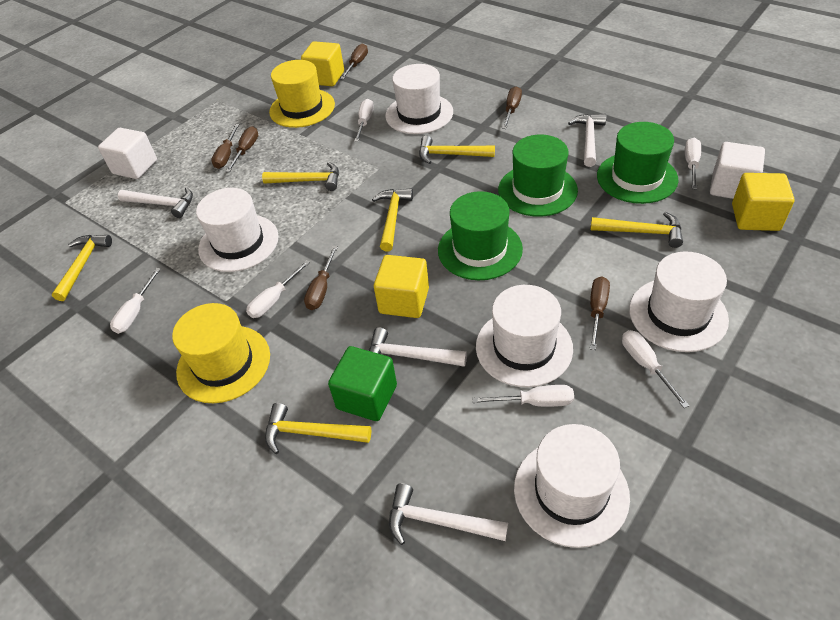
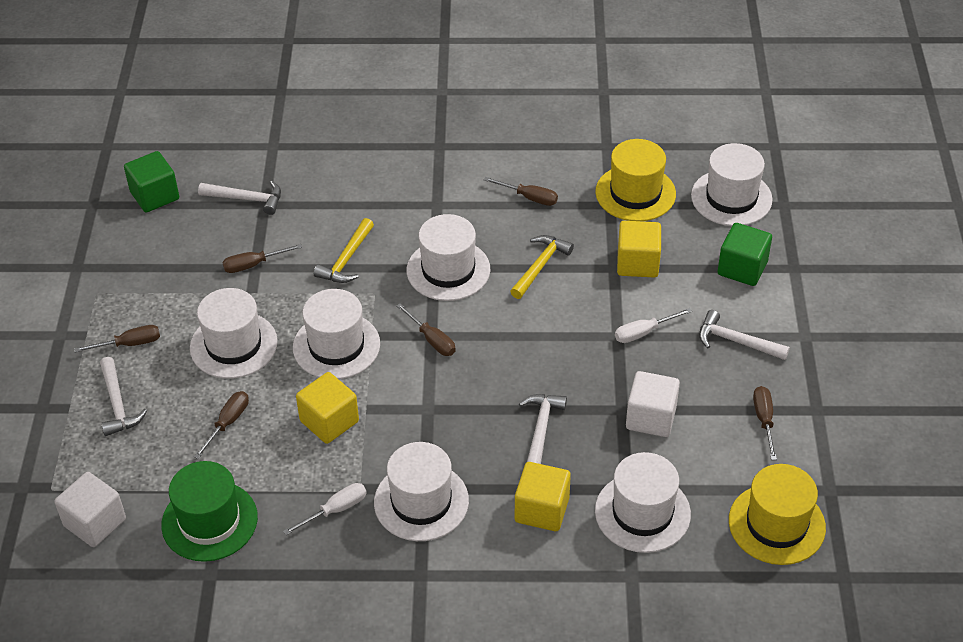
green cube: [328,346,397,421] = 1 -> [124,151,179,213] [718,223,772,286] = 2
green hat: [438,191,523,280] [498,135,578,217] [597,122,679,204] = 3 -> [161,461,258,562] = 1
white hat: [196,188,279,272] [385,64,453,134] [476,285,573,387] [514,424,630,548] [629,251,729,352] = 5 -> [190,288,278,379] [293,289,380,379] [374,442,469,541] [407,214,490,301] [595,452,691,553] [691,143,773,226] = 6
white screwdriver: [110,268,161,334] [246,260,310,318] [354,99,374,142] [472,385,574,407] [622,330,689,408] [685,138,701,190] = 6 -> [283,483,367,535] [615,308,692,343] = 2
yellow hammer: [52,235,112,301] [262,162,339,191] [265,403,371,454] [372,188,413,251] [419,136,495,164] [590,212,683,248] = 6 -> [314,218,374,283] [510,235,574,299] = 2

